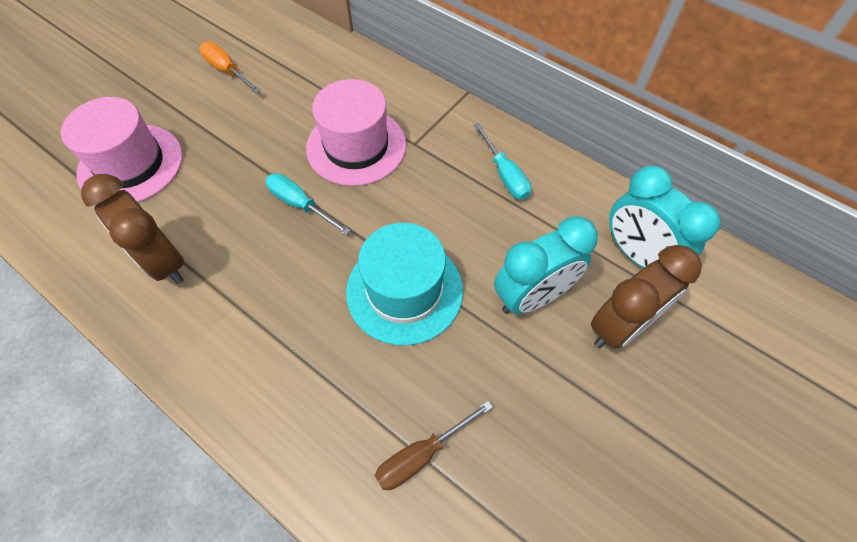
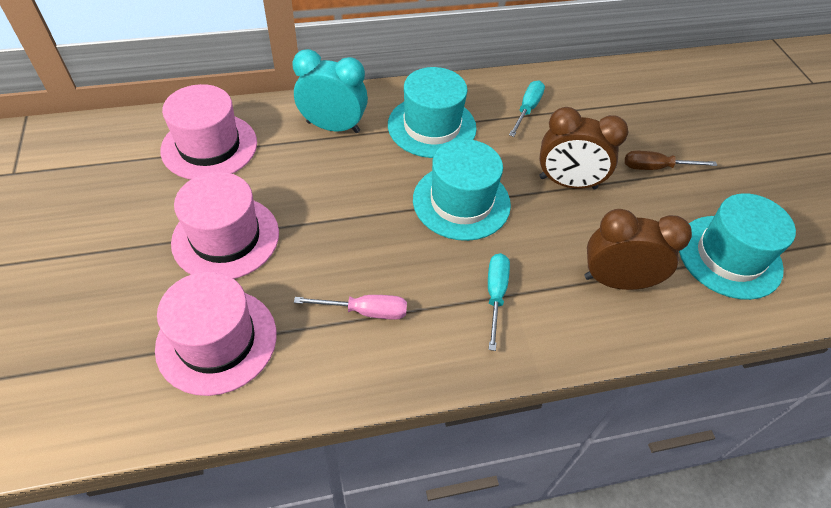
orange screwdriver: [199,42,261,93] = 1 -> none = 0
pink hat: [61,97,182,202] [306,79,406,186] = 2 -> [155,272,277,396] [160,84,257,180] [171,172,279,279] = 3
pink screwdriver: none = 0 -> [294,295,407,320] = 1
turquoise clock: [494,216,598,314] [609,166,721,268] = 2 -> [292,49,368,133] = 1
turquoise hat: [346,223,463,346] = 1 -> [388,67,477,158] [413,139,511,241] [679,193,796,300] = 3

